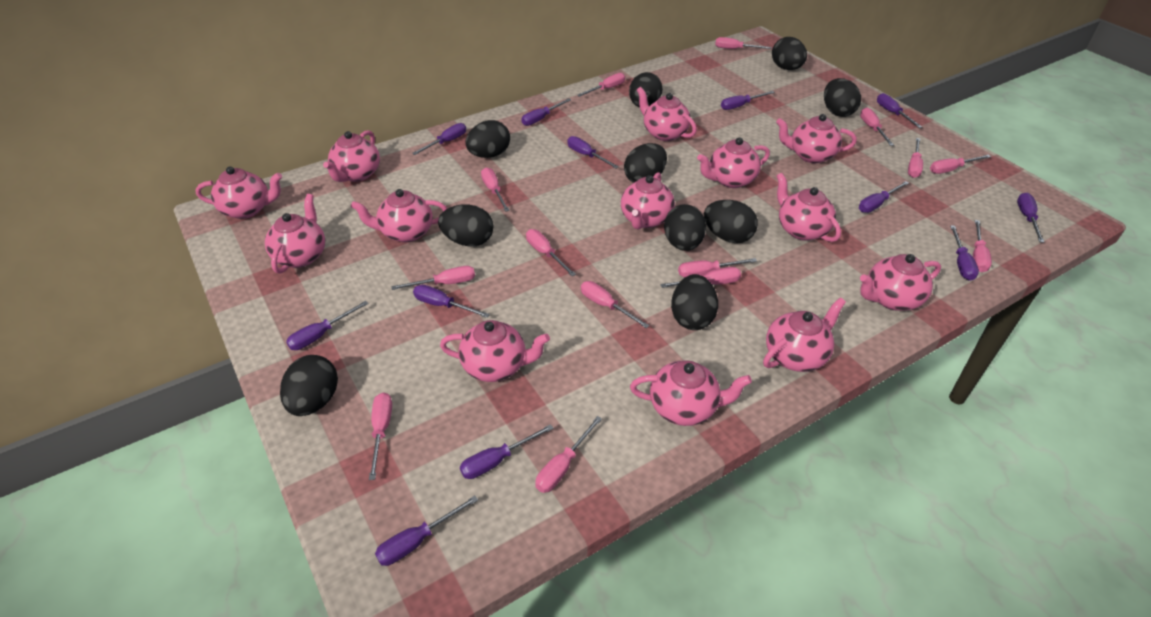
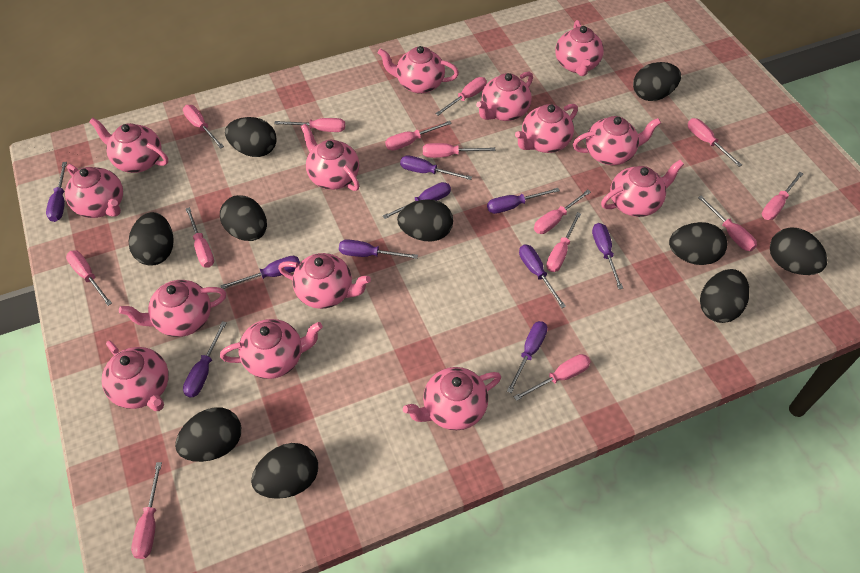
pink teapot: [195,167,282,219] [265,194,325,274] [323,130,380,182] [351,189,447,242] [440,320,550,382] [621,172,675,229] [630,360,752,426] [637,87,697,141] [697,137,770,188] [763,297,846,372] [776,114,857,163] [777,173,841,242] [860,254,941,311] = 13 -> [65,164,123,218] [89,118,168,173] [102,341,169,411] [119,280,226,337] [220,319,323,379] [278,253,371,309] [301,123,359,191] [377,46,459,94] [403,367,501,430] [476,72,533,121] [515,104,578,153] [555,20,604,76] [573,116,661,165] [601,160,684,217] = 14
purple screwdriver: [286,301,368,350] [375,496,478,566] [412,123,466,155] [413,285,490,318] [460,424,554,479] [521,98,571,126] [567,136,619,168] [721,91,775,110] [859,181,909,213] [877,93,922,128] [950,225,979,281] [1017,193,1044,243] = 12 -> [46,162,67,222] [183,321,227,397] [220,256,300,289] [339,239,418,259] [383,182,451,219] [400,155,472,180] [487,188,560,214] [507,321,548,393] [519,245,566,308] [592,223,623,289] = 10

